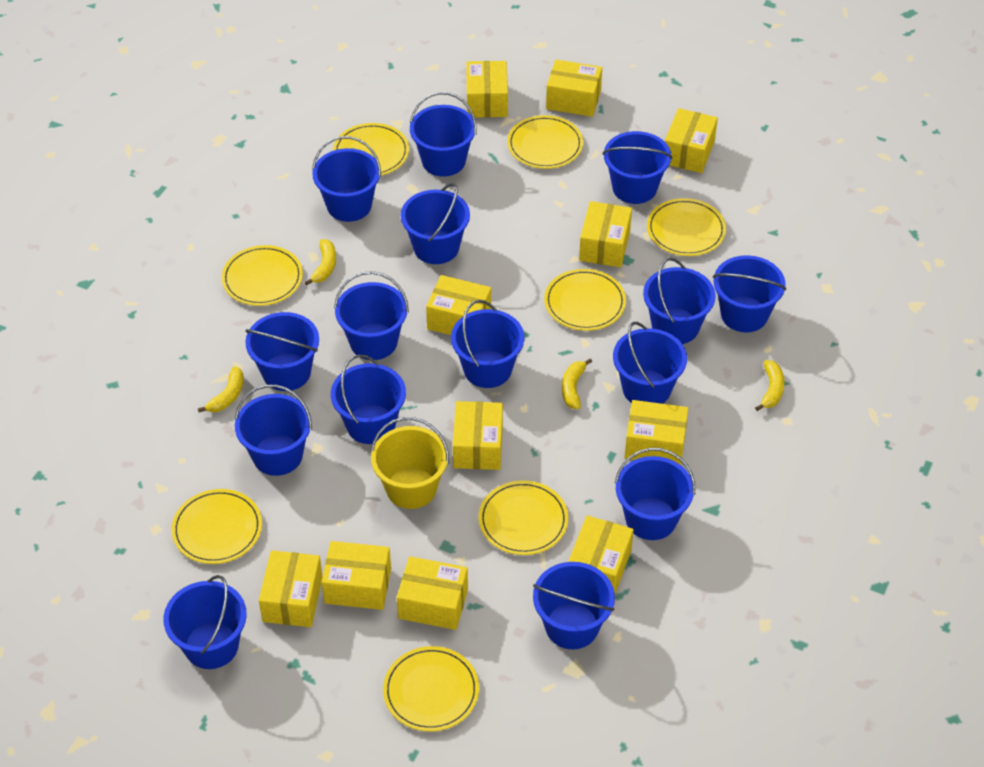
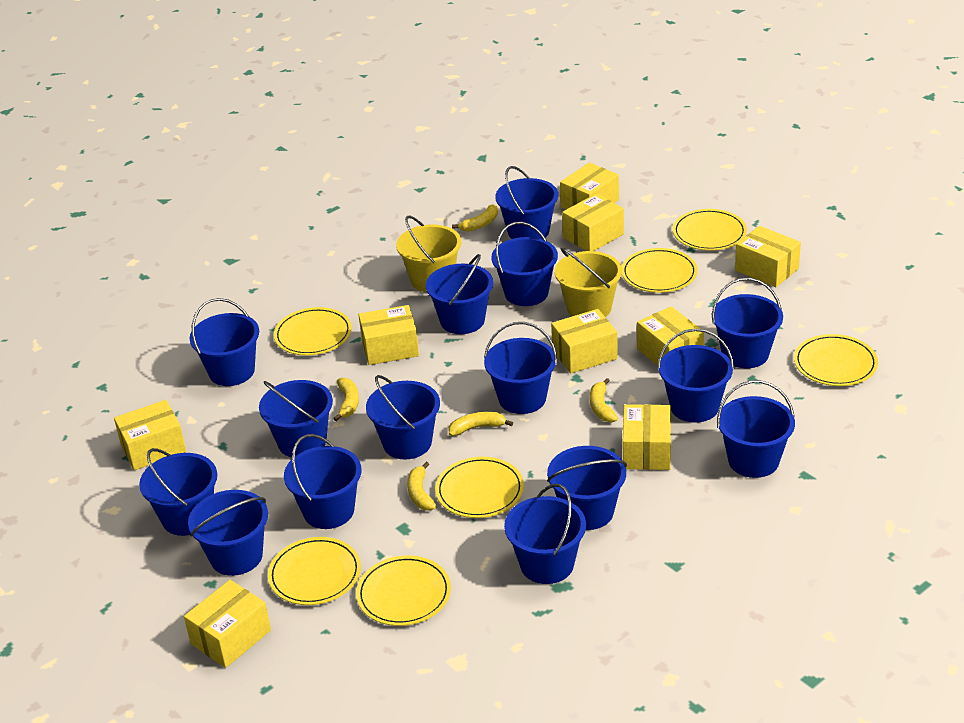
yellow banana: [198,366,243,412] [305,239,336,286] [562,358,592,409] [755,360,785,411] = 4 -> [333,377,359,421] [407,462,436,511] [448,412,513,436] [452,204,498,232] [590,378,618,422] = 5
yellow box: [259,550,323,627] [322,541,391,610] [397,556,468,630] [426,275,491,335] [453,401,503,470] [466,61,508,117] [546,60,602,117] [568,515,634,594] [579,201,632,267] [625,400,688,465] [665,108,718,173] = 11 -> [114,400,186,470] [184,580,271,668] [358,305,419,365] [551,309,618,373] [560,163,619,209] [562,194,624,251] [623,404,671,470] [637,306,704,366] [735,226,801,287] = 9
yellow bucket: [371,417,449,509] = 1 -> [396,216,461,292] [555,248,622,317] = 2
yellow plate: [171,489,262,564] [222,245,303,306] [333,123,409,175] [383,646,479,732] [479,481,568,555] [507,115,583,169] [544,269,626,331] [647,198,726,256] = 8 -> [268,537,361,605] [274,307,352,356] [356,555,451,626] [435,457,524,518] [622,248,697,293] [673,209,747,251] [794,334,878,386] = 7

